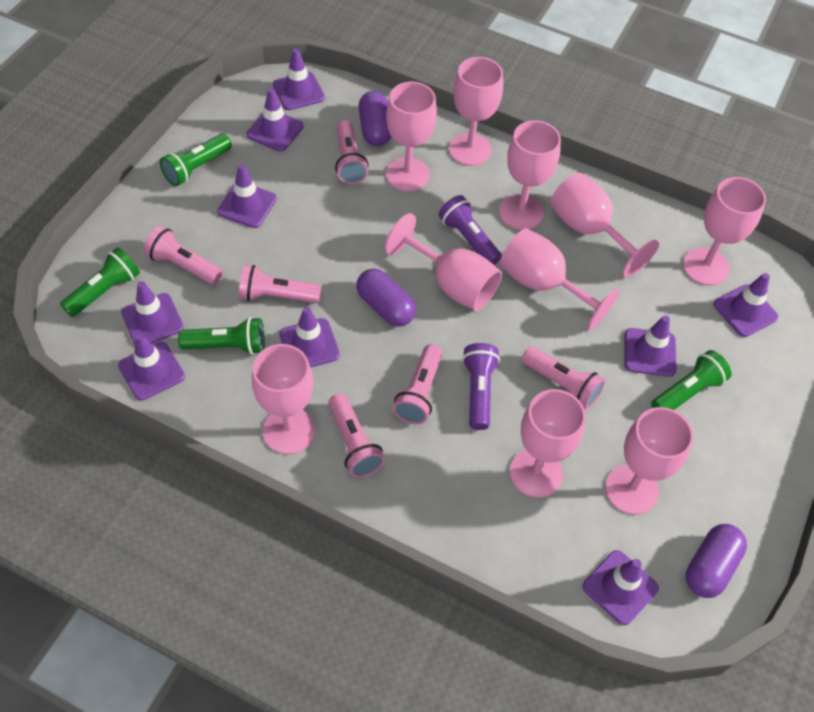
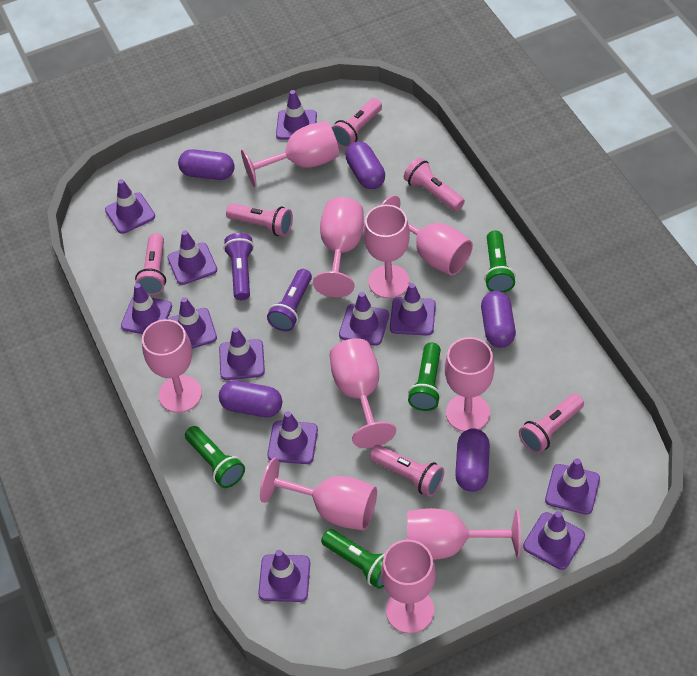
purple capsule: [356,269,416,327] [358,91,392,146] [686,524,747,598] = 3 -> [178,149,234,180] [219,381,282,417] [345,141,385,189] [455,429,490,492] [481,291,516,348] = 5
purple traffic cone: [118,334,185,401] [121,281,184,344] [217,164,277,228] [246,88,303,152] [273,49,325,110] [279,307,340,368] [582,550,659,625] [624,316,677,377] [714,273,778,337] = 9 -> [105,179,155,234] [121,283,172,334] [167,230,217,285] [169,297,217,349] [219,327,265,380] [258,550,310,602] [267,411,318,464] [276,90,317,140] [339,292,389,346] [390,283,436,336] [523,511,585,570] [545,458,600,515] = 12

